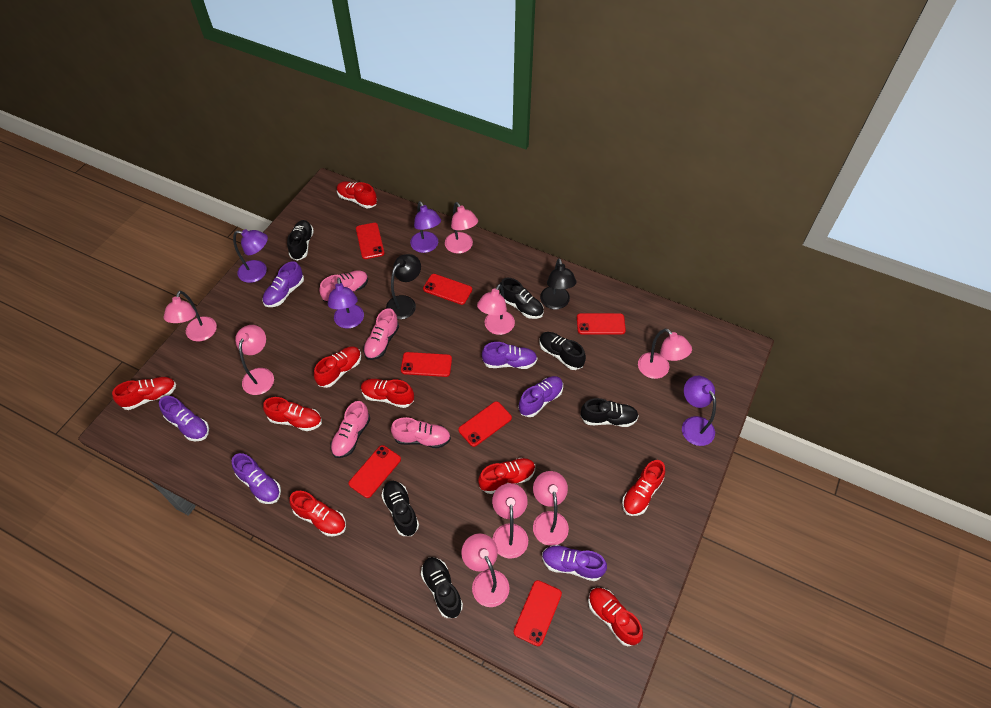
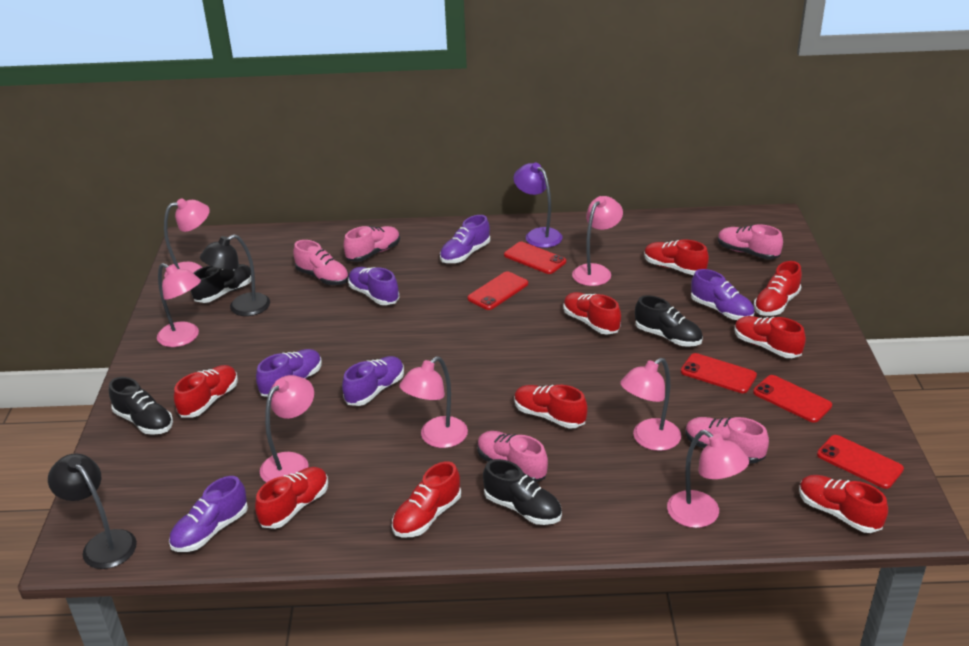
black shoe: [287,220,314,261] [381,481,419,536] [421,557,463,618] [499,278,544,319] [539,332,586,370] [581,398,639,427] = 6 -> [109,377,173,435] [191,264,251,303] [483,459,562,525] [635,295,703,347] = 4
pink lamp: [164,291,217,341] [235,325,274,395] [445,202,478,254] [461,533,510,607] [477,284,515,335] [492,483,528,559] [533,471,569,546] [638,328,692,379] = 8 -> [157,263,201,347] [164,198,210,277] [260,375,314,483] [399,356,468,448] [572,196,623,286] [620,358,681,451] [667,430,749,528] = 7
pink shoe: [319,270,368,302] [330,401,370,458] [363,308,399,360] [391,417,451,448] = 4 -> [293,240,349,285] [344,226,400,262] [477,431,548,482] [685,417,769,463] [718,224,783,260] = 5
purple lamp: [233,229,268,283] [328,277,364,329] [410,201,441,253] [682,376,716,446] = 4 -> [513,163,563,248] = 1
red phone: [349,445,401,498] [356,223,384,259] [401,352,452,377] [423,274,472,305] [458,401,512,447] [514,580,562,646] [577,313,626,334] = 7 -> [467,271,528,310] [504,242,566,274] [681,353,757,393] [753,375,832,423] [817,435,904,489] = 5

